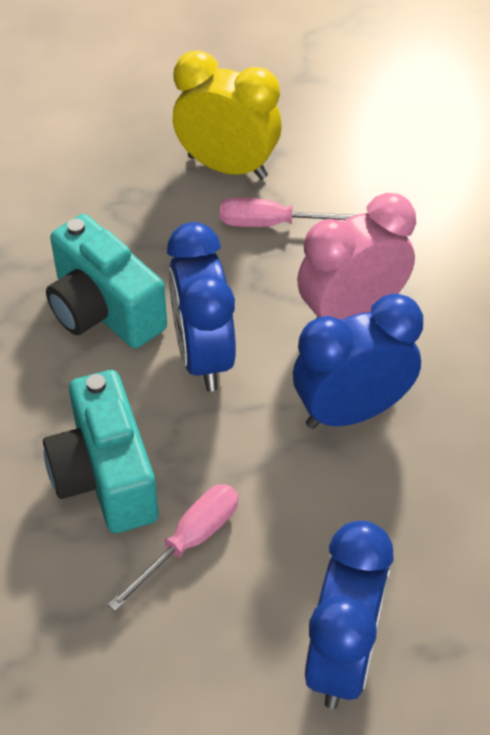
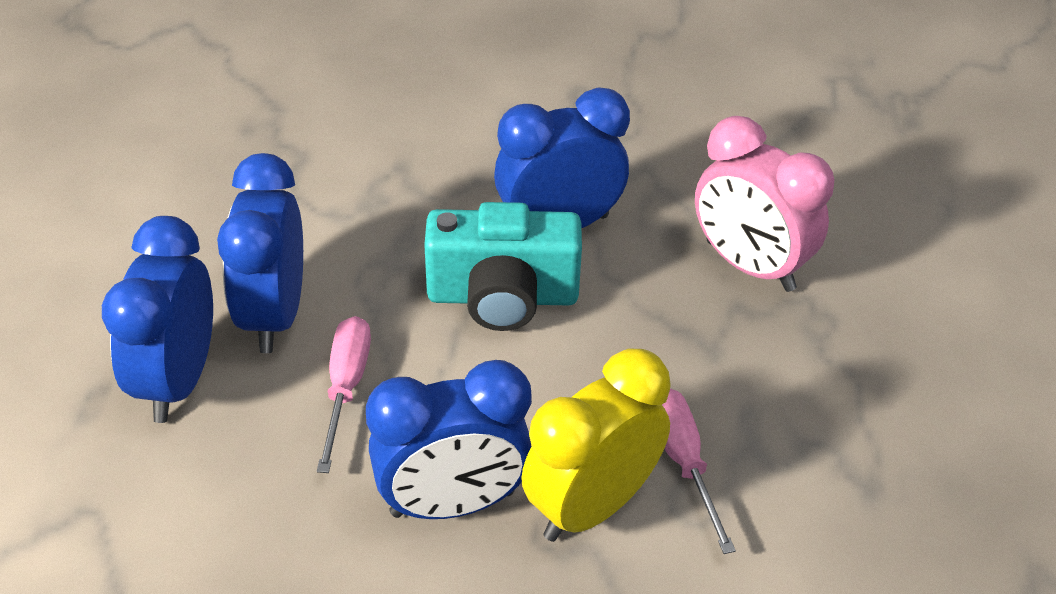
blue clock: [167,222,236,391] [293,294,423,429] [305,521,393,709] = 3 -> [102,216,213,423] [217,153,303,353] [366,360,532,519] [494,87,630,228] = 4
turquoise camera: [43,370,158,533] [46,214,167,349] = 2 -> [424,202,582,331] = 1

